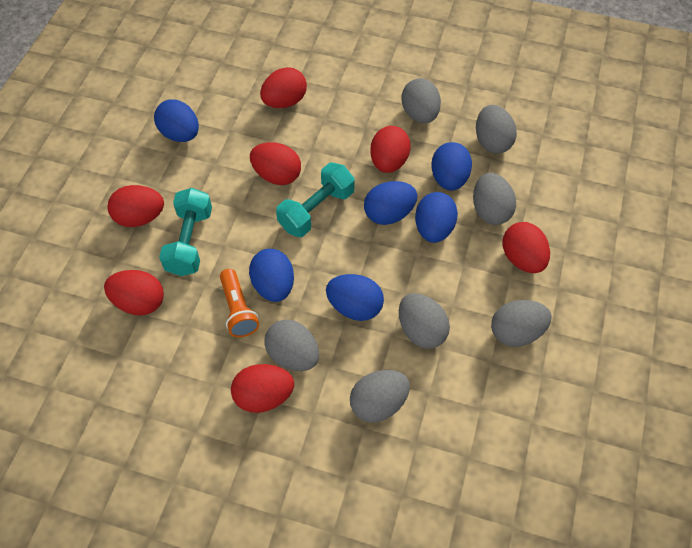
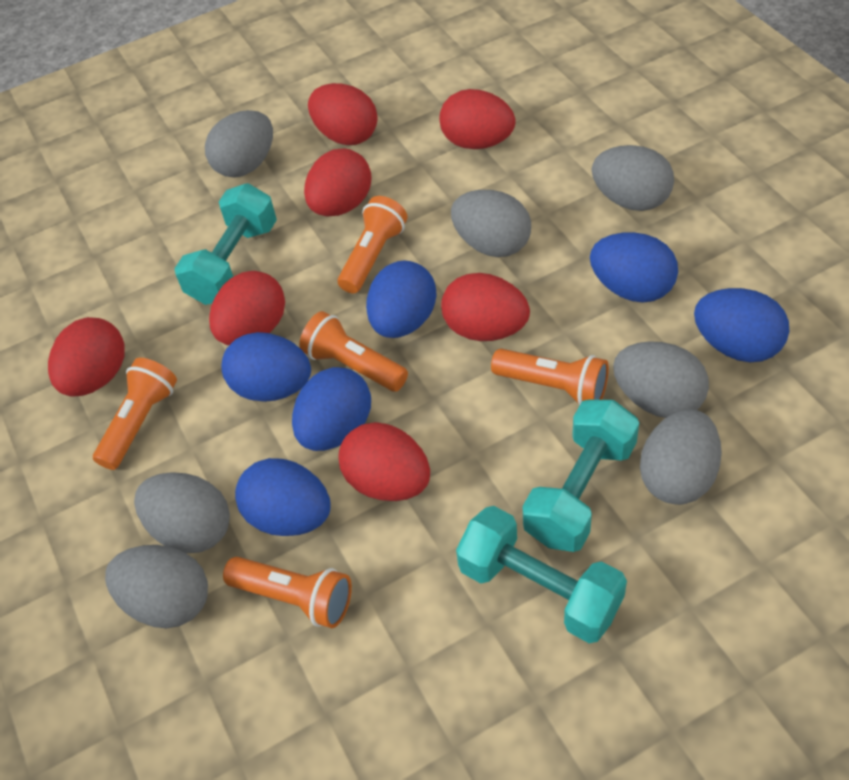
orange flashlight: [220,269,259,337] = 1 -> [93,358,177,470] [223,557,352,628] [299,311,408,392] [338,196,407,293] [491,349,609,405] = 5
turquoise dumbbell: [159,188,212,276] [276,163,355,237] = 2 -> [174,183,277,305] [456,506,627,643] [523,399,639,552] = 3

